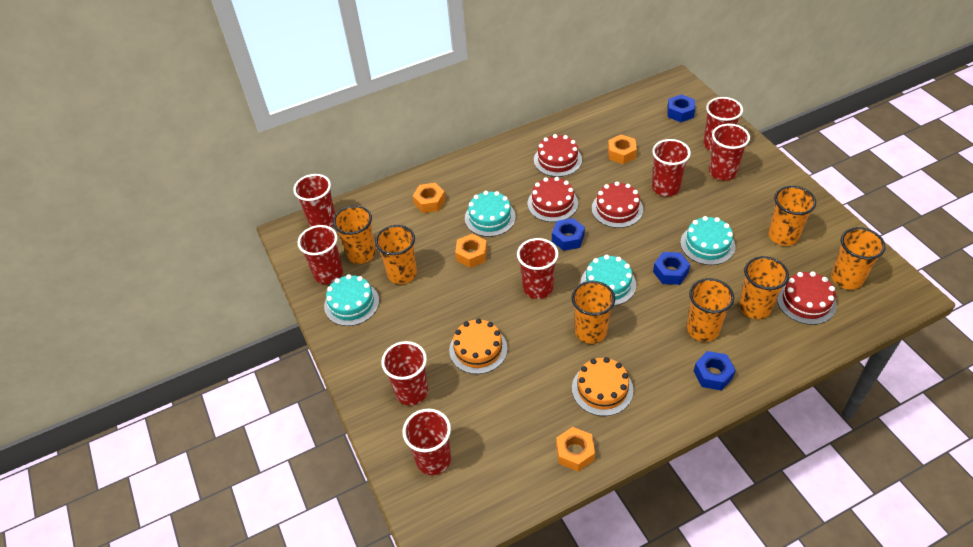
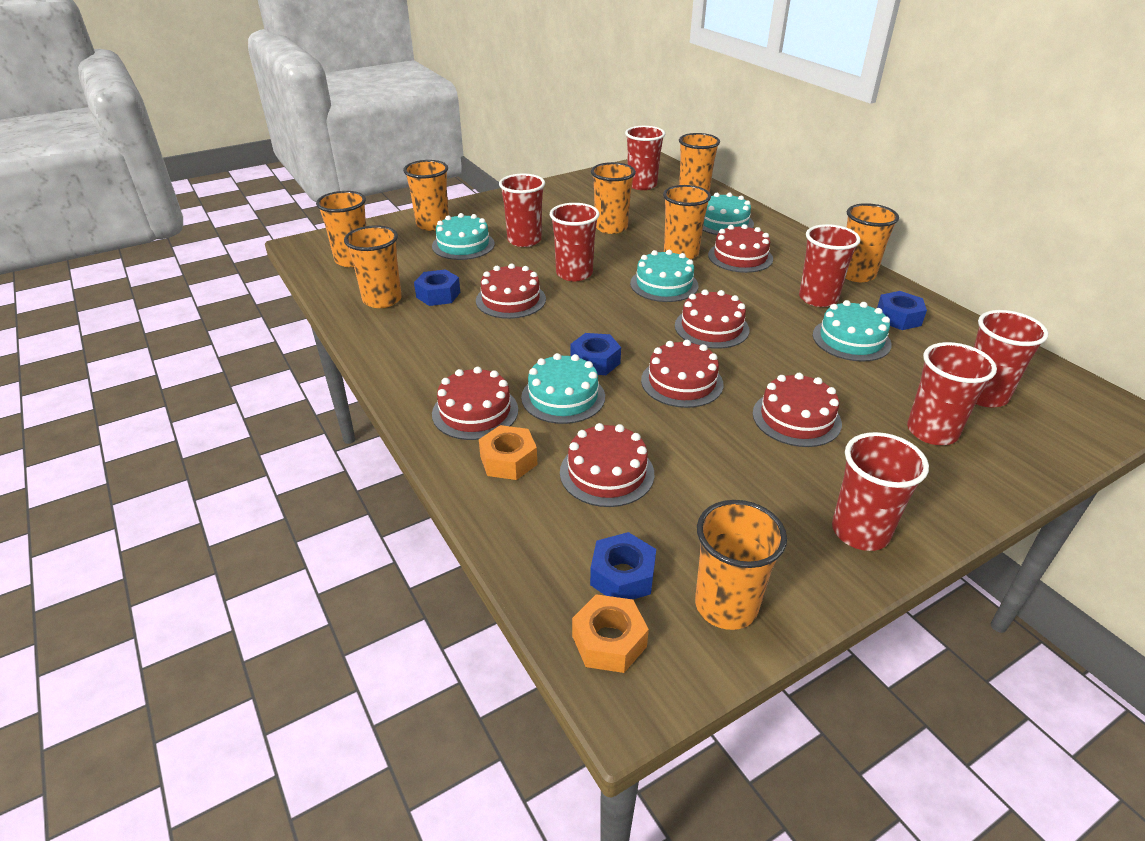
orange cake: [449,318,508,374] [572,357,633,416] = 2 -> none = 0
orange cup: [333,205,376,264] [375,225,417,284] [571,281,615,344] [687,278,734,342] [739,256,789,319] [768,186,816,246] [831,227,886,290] = 7 -> [316,191,366,267] [344,225,402,308] [403,160,449,231] [591,162,636,234] [663,185,711,259] [679,133,720,192] [695,500,787,630] [845,203,899,282] = 8
orange nut: [413,183,446,213] [455,234,487,268] [556,427,595,471] [608,135,637,164] = 4 -> [479,425,537,480] [572,594,649,673] = 2
red cake: [528,177,578,222] [534,134,582,177] [592,182,643,228] [777,271,837,325] = 4 -> [432,367,518,440] [476,264,546,319] [560,423,654,507] [641,340,723,408] [675,290,750,349] [708,224,773,273] [753,373,842,447] = 7
red cup: [293,174,336,227] [298,225,343,284] [382,341,428,405] [403,409,451,475] [517,238,558,299] [652,139,691,196] [703,97,743,151] [709,124,750,181] = 8 -> [499,173,545,247] [550,203,600,281] [625,126,665,190] [799,224,861,307] [832,432,929,551] [907,342,997,445] [974,310,1049,407] = 7
turquoise cake: [324,274,379,326] [465,191,516,237] [580,255,636,306] [680,216,735,265] = 4 -> [432,213,495,260] [521,353,605,424] [630,250,699,302] [703,193,754,235] [813,300,892,362] = 5

